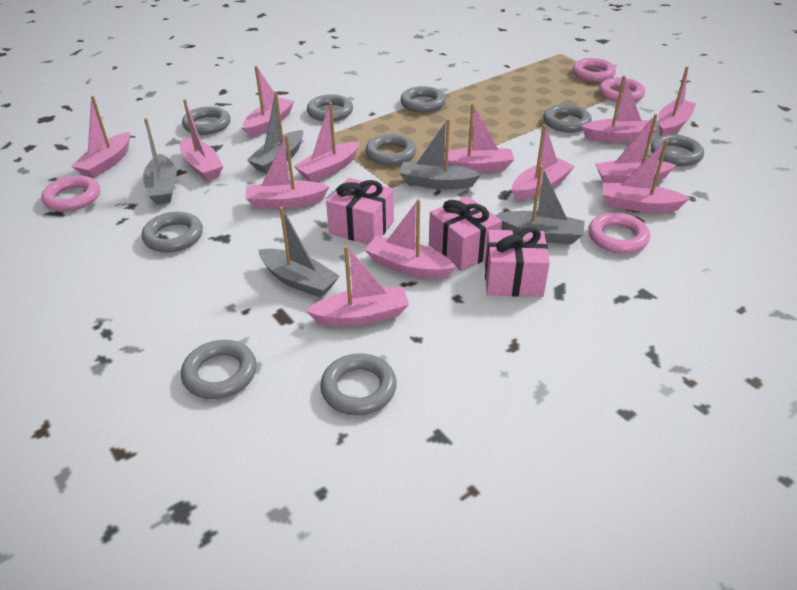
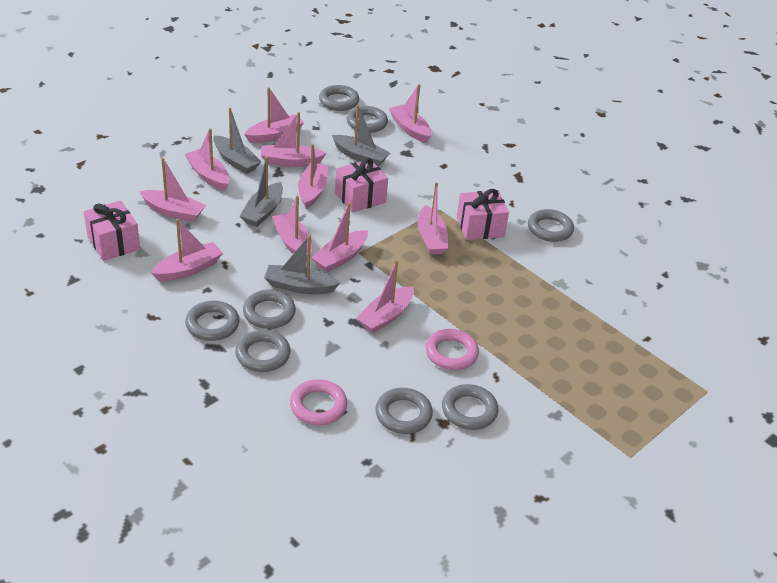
grey boat: [143,118,177,204] [247,93,303,174] [258,207,340,298] [400,119,481,189] [495,165,585,244] = 5 -> [213,108,261,174] [240,156,283,227] [264,235,340,294] [332,105,390,166] = 4
grey ring: [142,212,203,252] [181,340,257,399] [182,106,230,135] [307,94,353,122] [320,353,397,415] [366,134,416,165] [400,86,446,113] [543,104,592,133] [651,134,704,166] = 9 -> [185,301,240,341] [235,330,291,372] [243,290,296,329] [319,85,359,111] [347,106,388,133] [376,388,433,434] [442,384,498,430] [528,209,574,242] = 8
pink boat: [71,96,130,178] [180,99,223,181] [243,66,294,137] [245,135,330,209] [294,102,359,182] [306,245,409,326] [365,199,456,279] [444,103,514,173] [512,124,575,200] [581,76,657,142] [595,114,676,183] [603,140,690,213] [658,66,696,136] = 13 -> [139,158,206,222] [151,219,223,281] [185,128,230,191] [244,87,304,143] [261,112,327,167] [272,196,312,262] [298,144,328,209] [311,202,368,272] [356,260,414,333] [389,84,432,143] [418,183,448,255] = 11
pink ring: [41,175,100,212] [572,58,616,82] [588,212,650,254] [599,77,645,102] = 4 -> [290,379,347,425] [425,329,479,370] = 2

